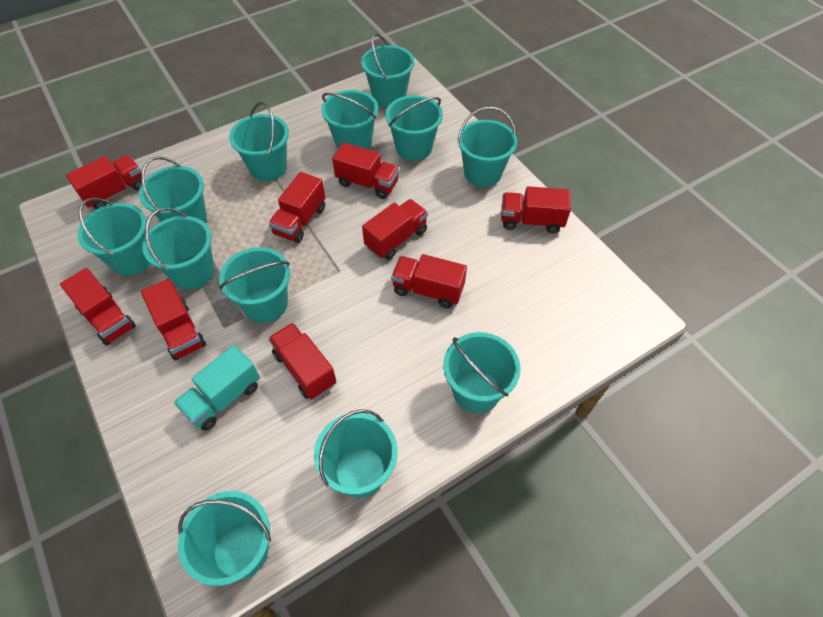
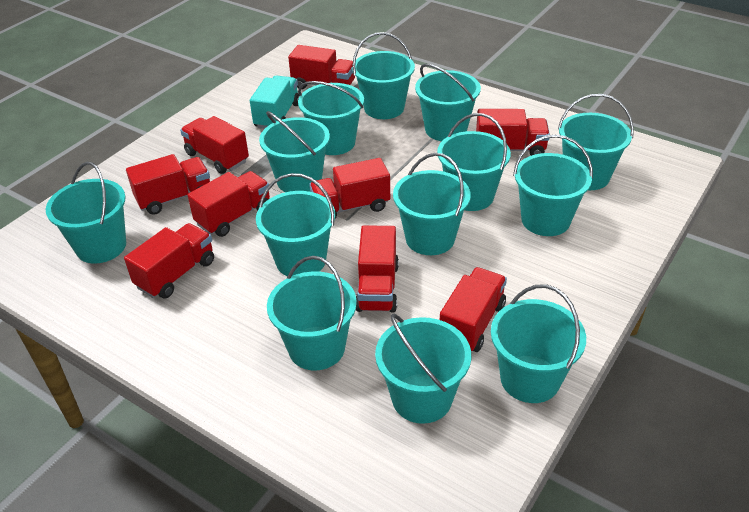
turquoise bucket: [77,198,150,276] [139,156,207,224] [142,208,214,290] [178,491,271,586] [219,247,290,323] [229,102,289,181] [314,409,398,498] [321,90,378,149] [361,33,414,107] [385,95,443,161] [443,332,521,413] [458,107,517,187] = 12 -> [46,162,126,264] [256,173,335,276] [259,111,330,192] [267,256,357,370] [298,81,364,155] [352,32,415,119] [375,314,471,424] [393,153,471,255] [415,64,481,141] [437,113,511,211] [491,284,586,403] [513,134,593,236] [558,94,634,190] = 13

